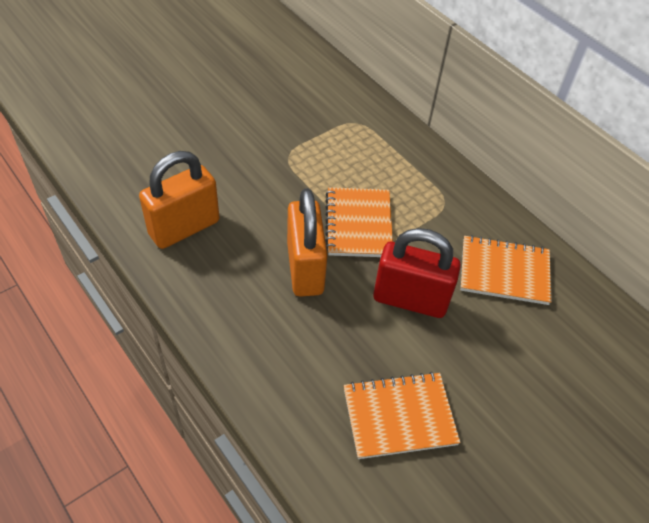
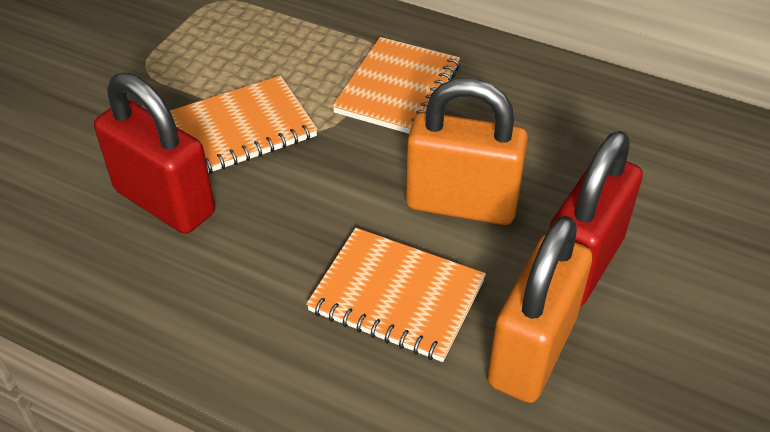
red padlock: [373,228,461,318] = 1 -> [94,73,215,234] [550,131,643,307] = 2

